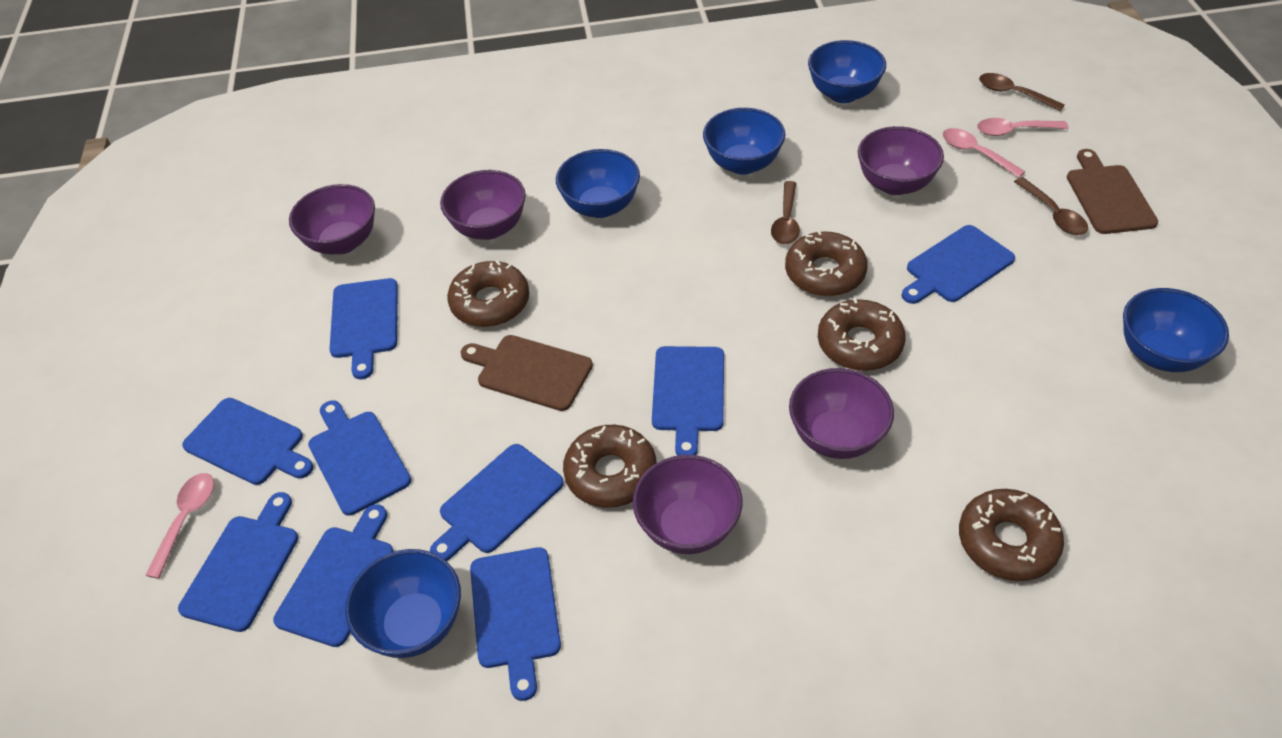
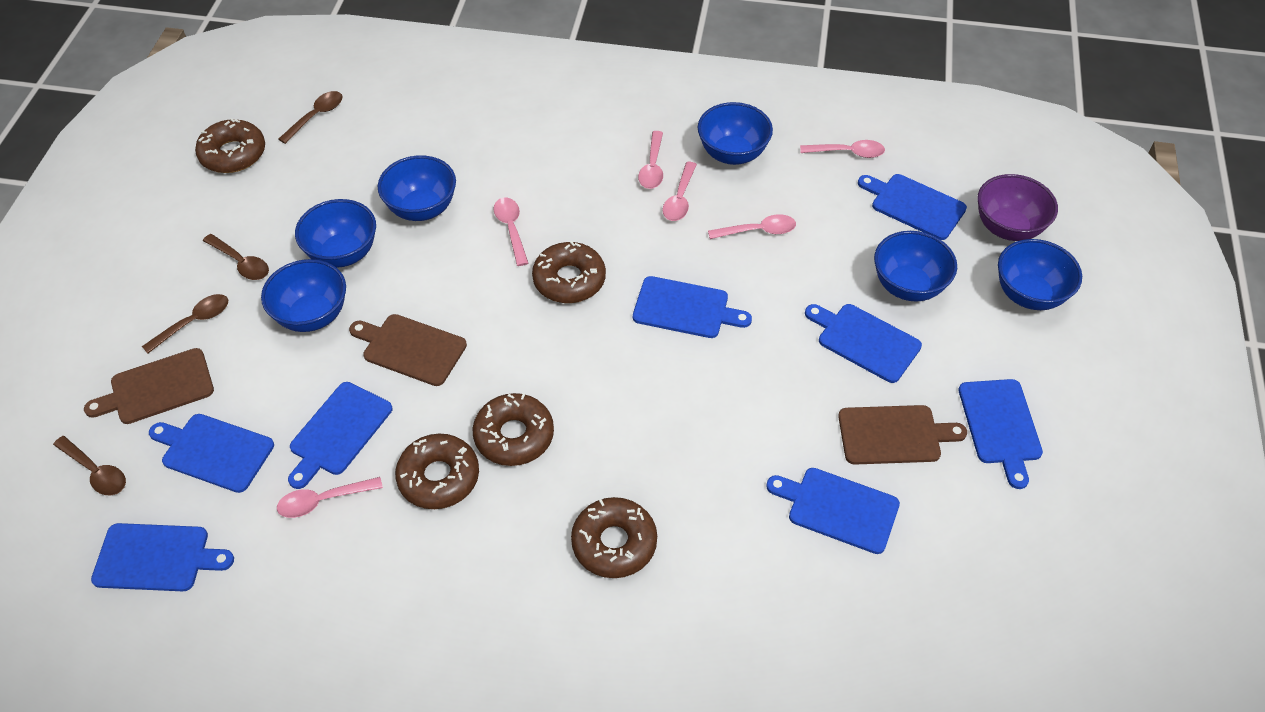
blue bowl: [345,549,461,658] [556,149,640,218] [703,108,785,175] [808,40,886,103] [1123,288,1229,372] = 5 -> [261,259,346,332] [295,199,376,268] [378,155,456,221] [698,102,773,165] [874,231,957,301] [998,239,1082,310] = 6
blue cutting board: [178,492,298,632] [182,398,313,485] [273,504,394,647] [308,400,411,516] [329,278,398,379] [430,444,564,561] [470,547,561,701] [652,346,724,456] [901,225,1015,304] = 9 -> [91,523,234,591] [149,414,274,493] [288,382,392,489] [633,276,752,338] [766,468,900,554] [805,304,922,383] [858,174,967,240] [959,379,1043,489] = 8
brown cutting board: [461,335,593,411] [1067,149,1158,234] = 2 -> [84,348,214,424] [349,314,467,386] [838,405,967,465] = 3
brown spoon: [771,181,800,244] [979,73,1065,111] [1014,177,1088,235] = 3 -> [53,436,126,495] [142,294,228,353] [203,234,269,280] [279,91,342,144] = 4
pink spoon: [145,473,214,579] [943,128,1025,178] [977,118,1069,136] = 3 -> [277,477,383,518] [493,197,528,266] [638,131,663,189] [662,162,697,221] [708,214,796,239] [800,140,885,158] = 6
purple bowl: [289,184,375,255] [440,170,526,240] [633,455,742,554] [789,368,894,459] [858,126,944,195] = 5 -> [978,174,1058,241] = 1

